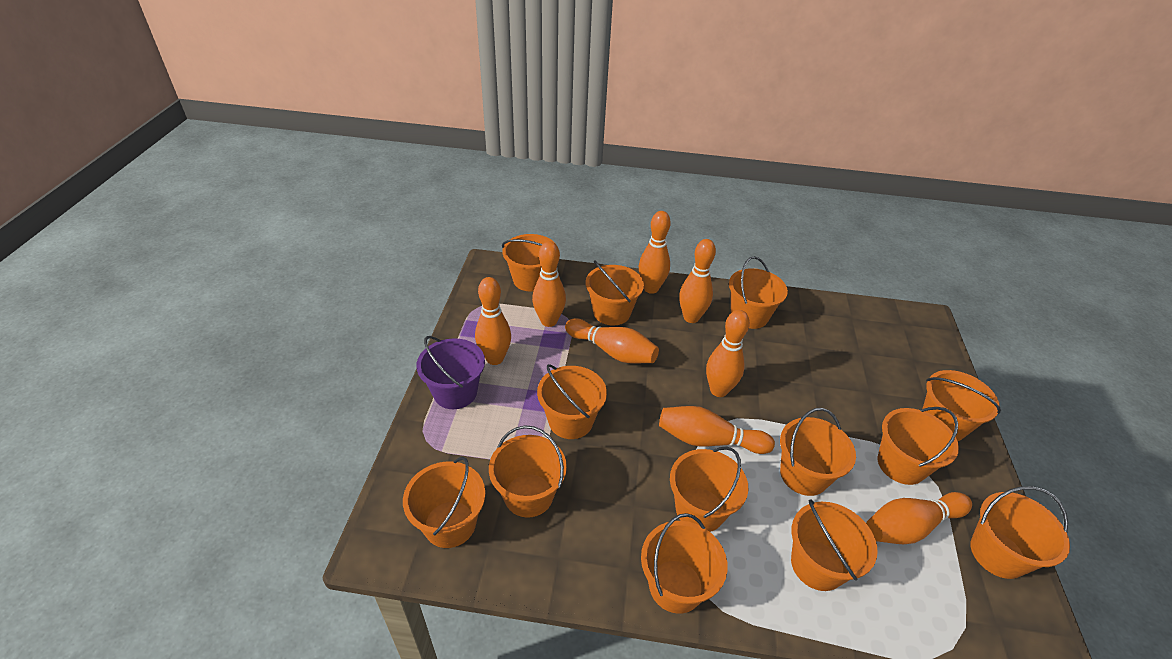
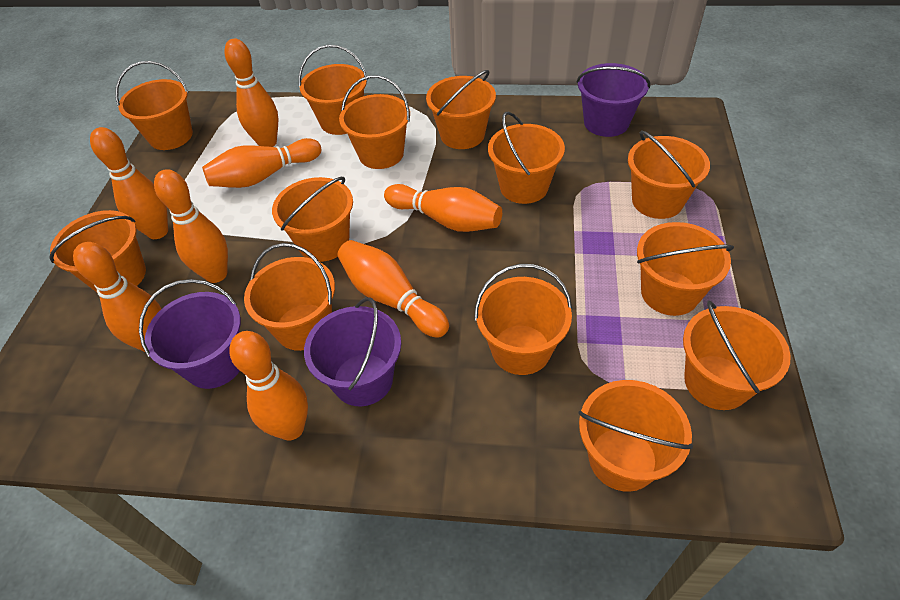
purple bucket: [416,336,485,409] = 1 -> [139,279,241,389] [304,297,401,406] [577,63,650,137] = 3

